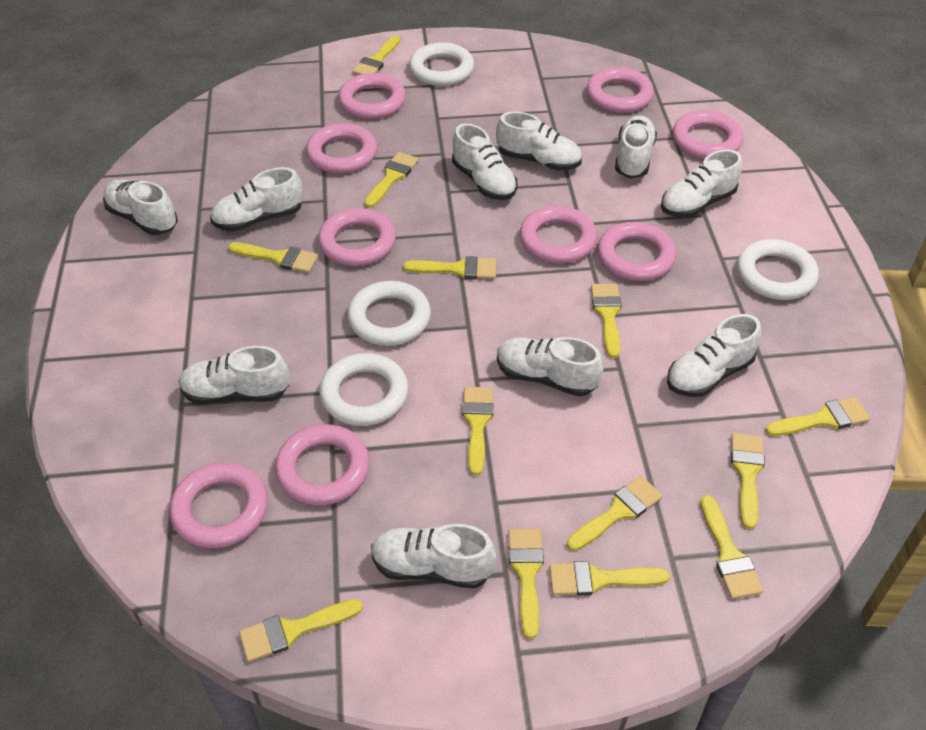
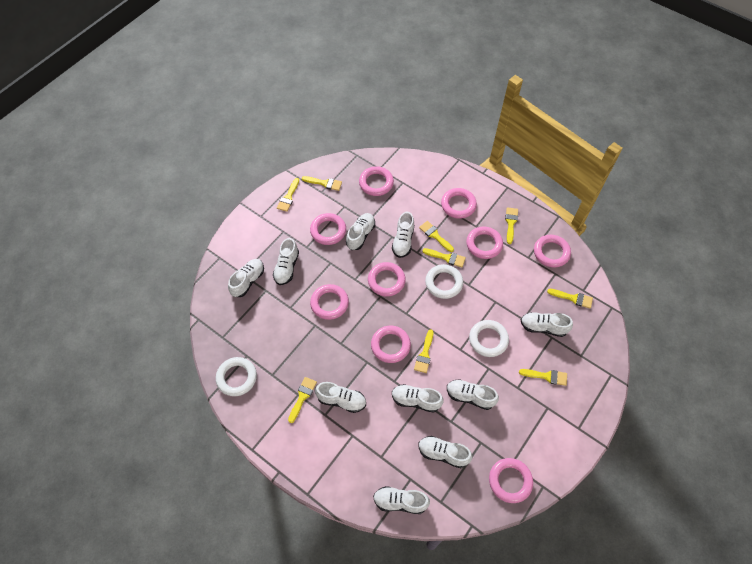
white ring: [319,353,408,426] [348,281,431,346] [409,42,474,86] [737,239,819,300] = 4 -> [216,357,257,396] [425,264,463,299] [469,320,509,357] = 3
yellow brush: [228,242,318,273] [239,599,363,662] [353,35,400,75] [364,152,419,208] [403,256,496,279] [462,387,493,475] [508,529,544,639] [549,561,670,596] [567,476,663,551] [591,284,622,358] [700,495,763,599] [731,433,765,529] [765,397,870,436] = 13 -> [277,178,299,212] [288,377,317,423] [302,176,342,191] [414,329,433,373] [419,221,454,252] [422,248,466,268] [505,207,518,244] [519,369,567,386] [547,289,593,309] = 9

